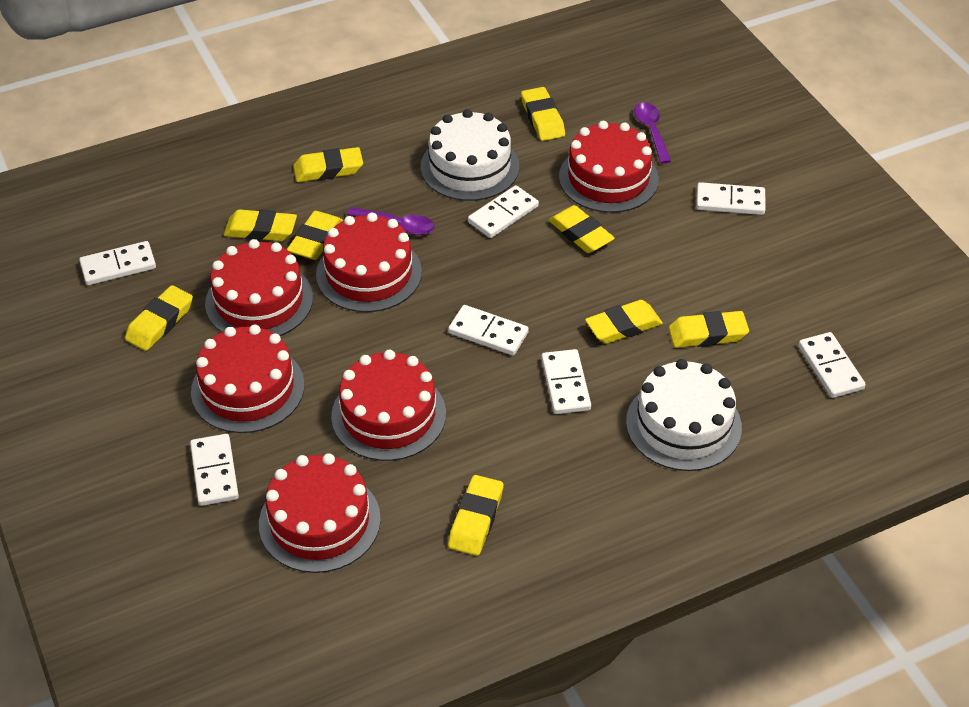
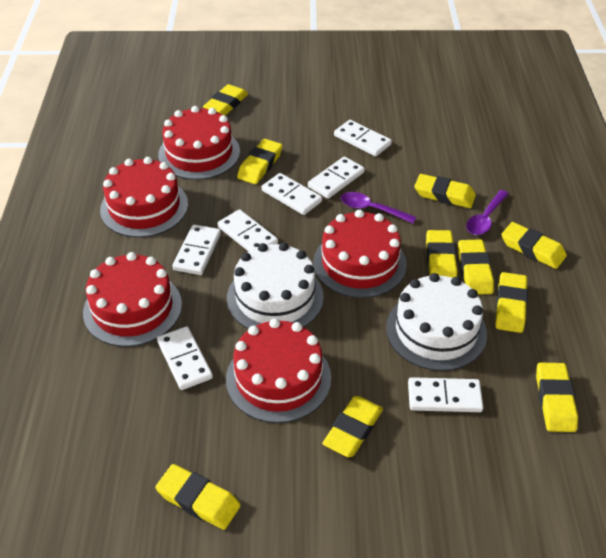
red cake: [191,325,305,433] [205,239,313,336] [259,453,381,573] [316,213,422,312] [331,350,446,461] [559,121,659,213] = 6 -> [83,252,182,347] [100,157,188,237] [158,106,240,180] [226,318,331,423] [313,209,407,298] = 5
yellow eraser: [125,285,193,351] [224,209,297,241] [287,211,343,260] [293,147,363,182] [448,475,503,556] [521,87,565,141] [549,205,615,253] [585,300,663,344] [669,311,749,348] = 9 -> [155,464,241,530] [203,84,248,116] [237,139,282,184] [322,396,383,457] [414,174,476,208] [426,230,458,278] [458,239,494,295] [495,272,528,333] [501,222,567,269] [536,363,578,432] = 10

